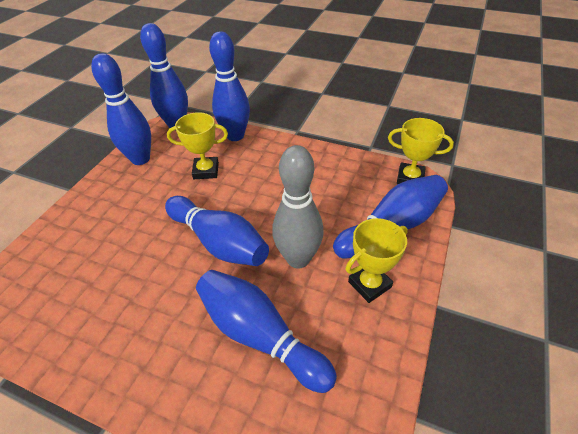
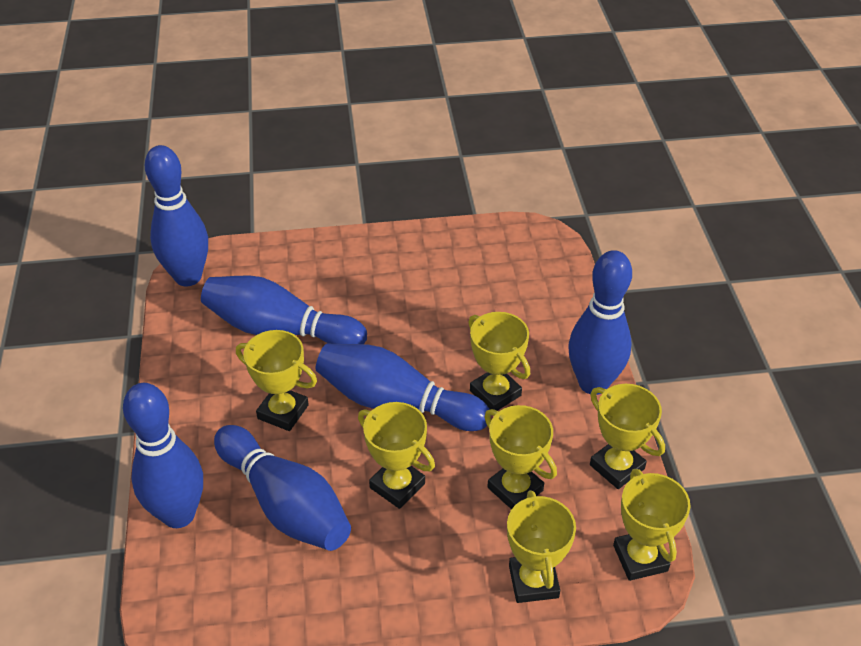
grey bowling pin: [272,145,324,268] = 1 -> none = 0
yellow trophy: [167,112,228,179] [345,218,408,303] [388,118,454,184] = 3 -> [236,330,317,431] [358,402,435,509] [468,312,530,411] [485,405,557,509] [507,490,576,603] [590,384,665,489] [613,469,691,581] = 7

